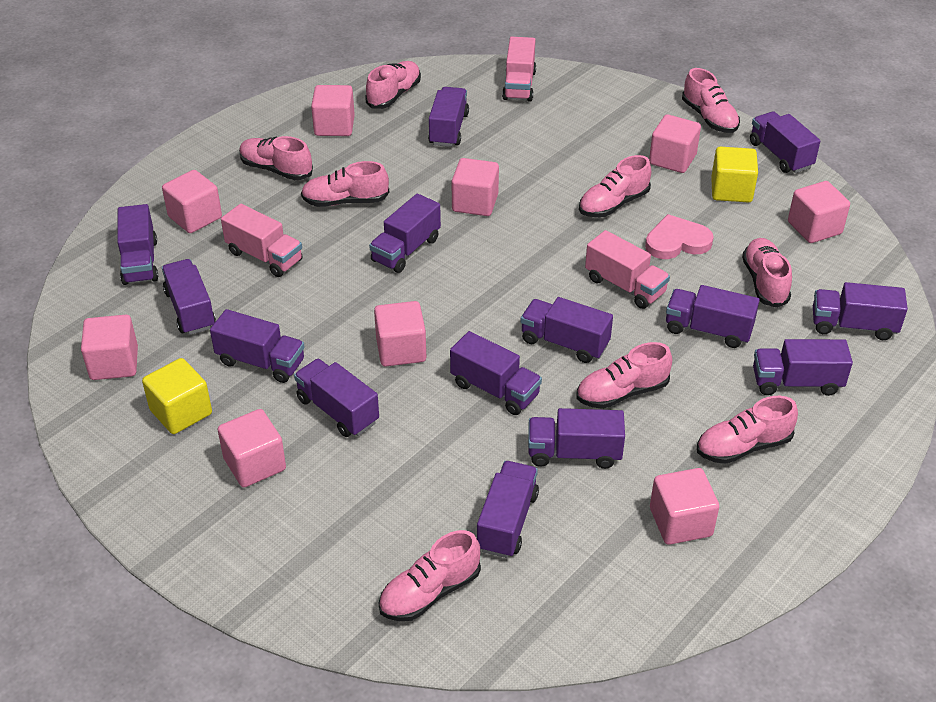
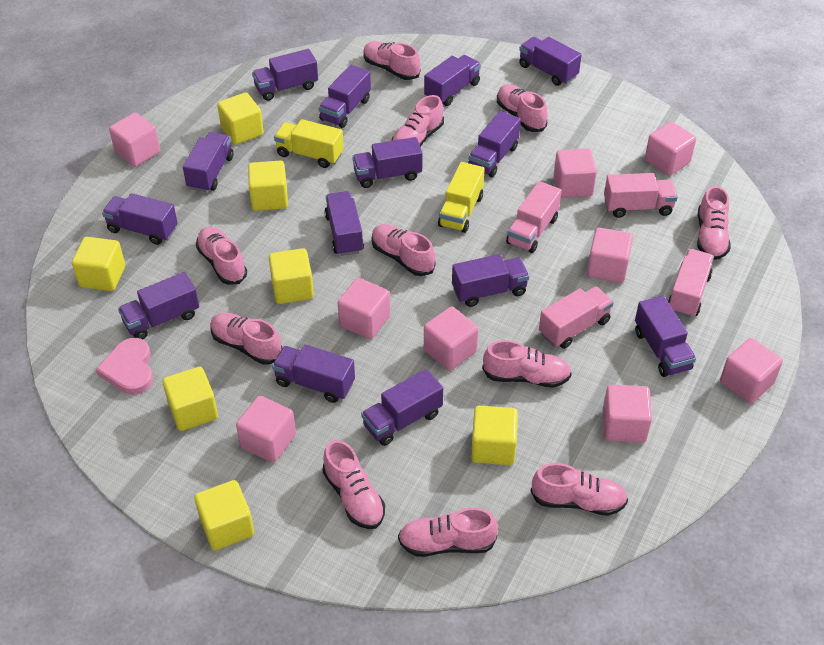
pink shoe: [239,136,313,180] [301,161,389,207] [365,61,421,109] [379,530,481,621] [577,342,672,409] [579,155,651,217] [682,68,740,133] [697,396,798,464] [742,238,792,308] = 9 -> [196,226,247,285] [211,313,282,365] [322,440,385,529] [364,41,420,80] [371,224,436,276] [391,95,444,147] [398,508,498,557] [482,340,572,388] [497,84,547,132] [531,463,628,516] [697,186,730,260] = 11
pink truck: [221,204,303,277] [502,37,536,101] [585,230,670,309] = 3 -> [506,181,562,253] [539,286,614,349] [604,173,678,218] [668,249,714,318] = 4
yellow cube: [142,358,212,434] [711,147,758,203] = 2 -> [72,237,125,291] [162,367,218,431] [194,480,254,550] [217,92,264,145] [248,161,288,211] [268,248,314,304] [471,406,518,465] = 7
yellow truck: none = 0 -> [274,119,344,168] [438,162,485,233] = 2

